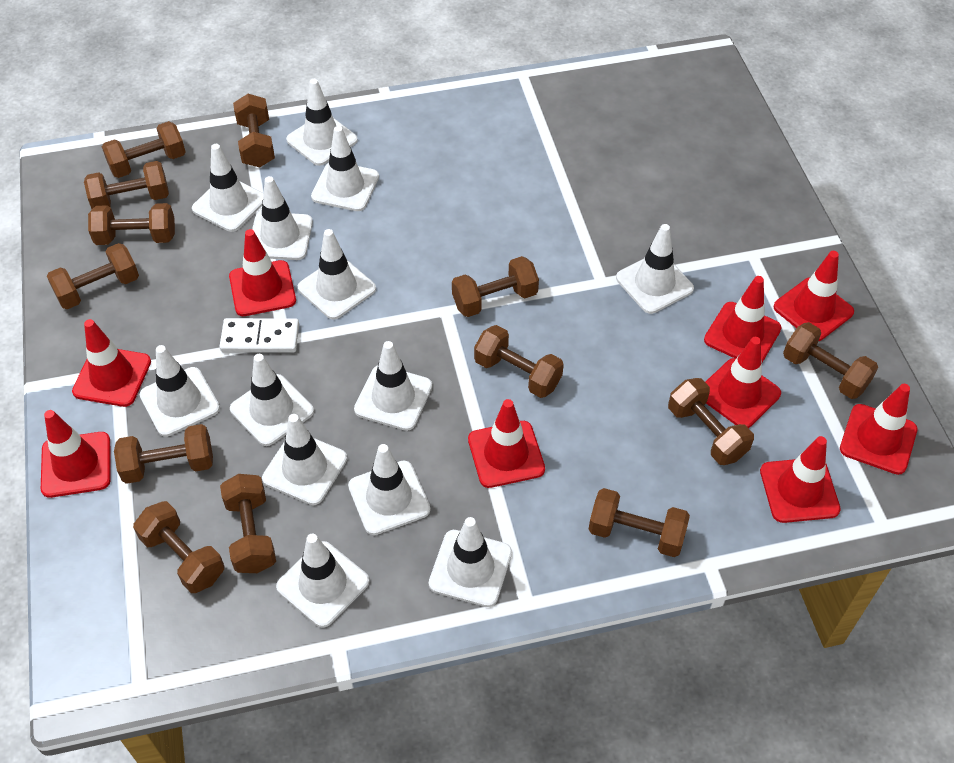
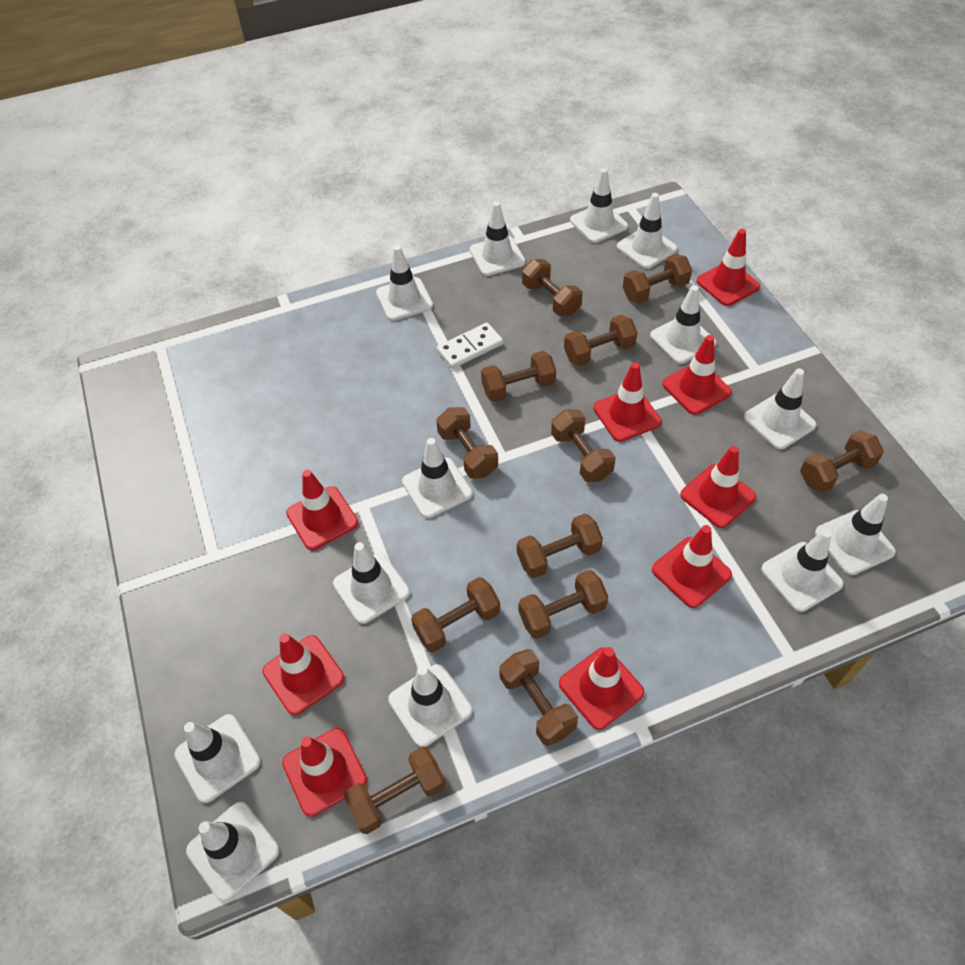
brown dumbbell: [47,243,139,309] [84,161,169,209] [88,203,175,245] [102,121,185,178] [114,424,213,484] [133,501,224,593] [220,474,276,573] [233,94,275,167] [452,256,539,317] [474,325,564,398] [588,488,690,557] [668,378,754,465] [783,322,878,399] = 13 -> [343,746,446,834] [411,577,500,652] [436,407,498,479] [481,351,556,402] [499,649,578,746] [517,513,603,578] [519,570,608,639] [522,259,583,316] [551,410,616,482] [564,315,637,366] [623,254,692,303] [800,430,884,493] = 12

